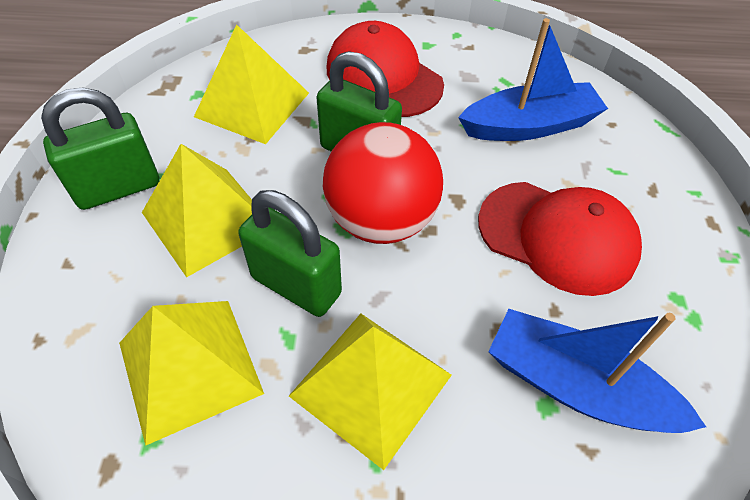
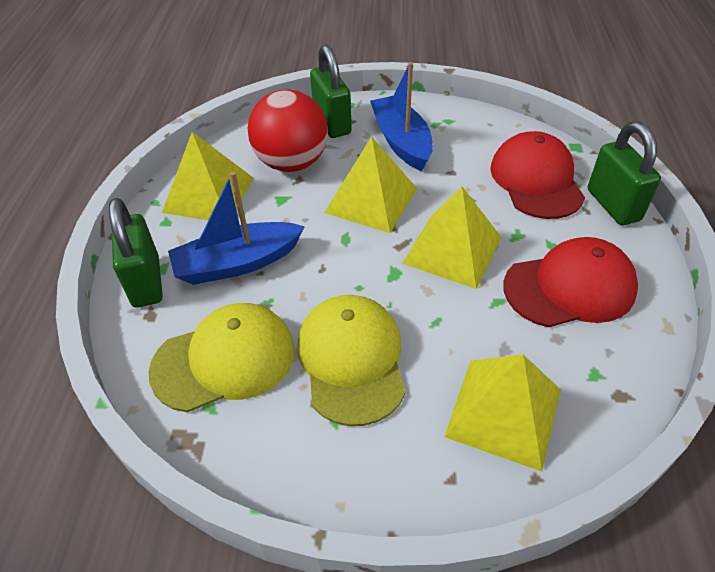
yellow cap: none = 0 -> [149,303,295,412] [297,295,405,426] = 2

